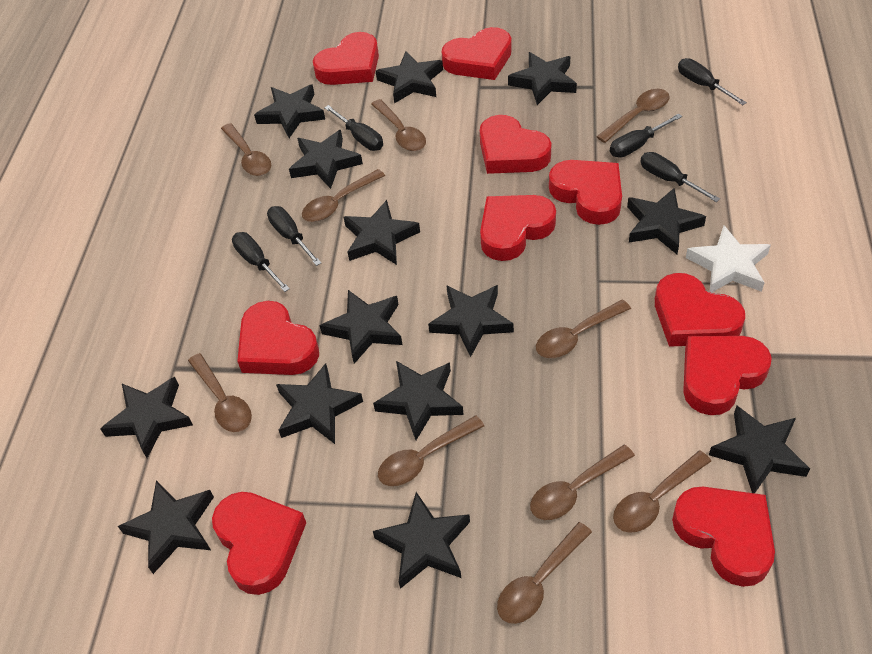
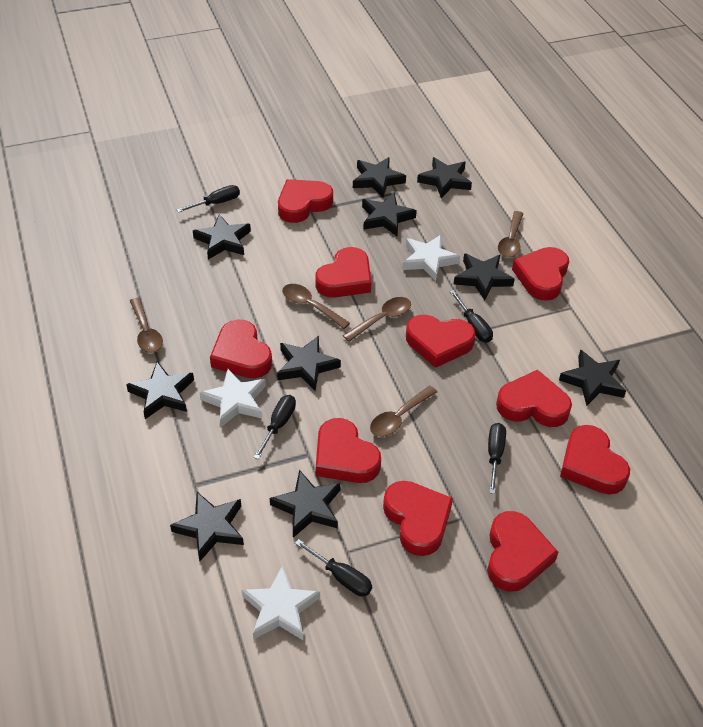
black screwdriver: [232,232,290,292] [267,206,321,266] [324,105,383,151] [610,113,682,158] [640,152,720,202] [678,58,747,105] = 6 -> [177,185,240,213] [254,395,296,459] [295,539,372,597] [449,290,493,343] [488,423,506,494] = 5
black star: [100,377,193,458] [118,480,214,574] [254,85,325,138] [276,363,363,444] [289,130,363,189] [320,290,402,364] [344,200,420,265] [373,361,464,440] [373,492,470,589] [376,51,443,104] [428,285,514,357] [508,52,577,105] [627,188,706,254] [709,406,810,493] = 14 -> [126,361,194,419] [170,492,244,561] [193,214,251,259] [270,470,341,538] [277,335,341,391] [353,157,406,198] [362,193,417,236] [417,157,472,198] [454,253,515,300] [559,349,626,406] = 10
brown spoon: [188,353,252,432] [221,123,271,176] [302,169,385,222] [371,99,426,151] [378,415,484,486] [497,522,592,624] [530,445,635,520] [536,299,631,358] [596,89,670,143] [613,451,711,533] = 10 -> [130,297,163,353] [282,284,350,329] [343,297,411,342] [370,386,437,437] [498,211,523,258] = 5
white star: [686,225,771,292] = 1 -> [200,369,266,427] [241,565,320,640] [402,235,460,281] = 3

